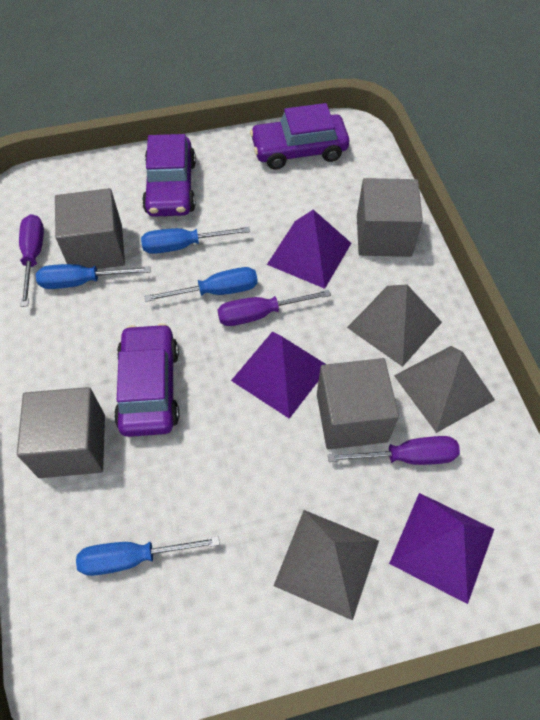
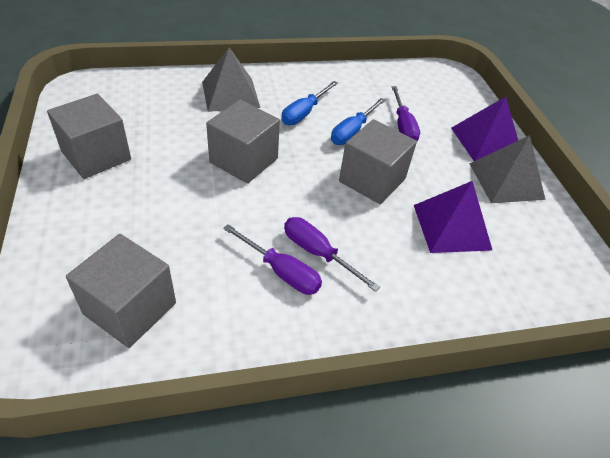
blue screwdriver: [36,264,150,289] [76,536,220,576] [141,227,250,254] [144,267,258,302] = 4 -> [281,81,338,125] [331,98,386,145] = 2
grey pyramid: [274,510,379,620] [347,285,442,367] [394,346,495,433] = 3 -> [202,47,260,112] [469,135,546,203] = 2
purple car: [114,323,179,437] [142,134,196,217] [250,103,349,170] = 3 -> none = 0
purple pyramid: [231,331,326,419] [267,210,351,289] [389,493,494,604] = 3 -> [414,181,493,253] [451,97,518,161] = 2

